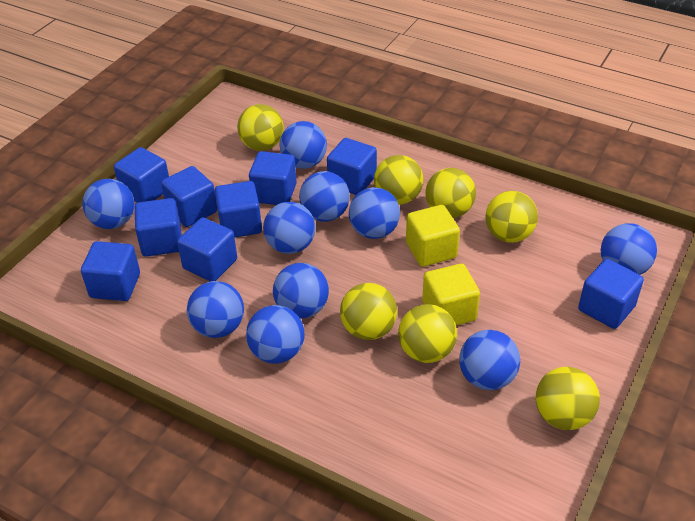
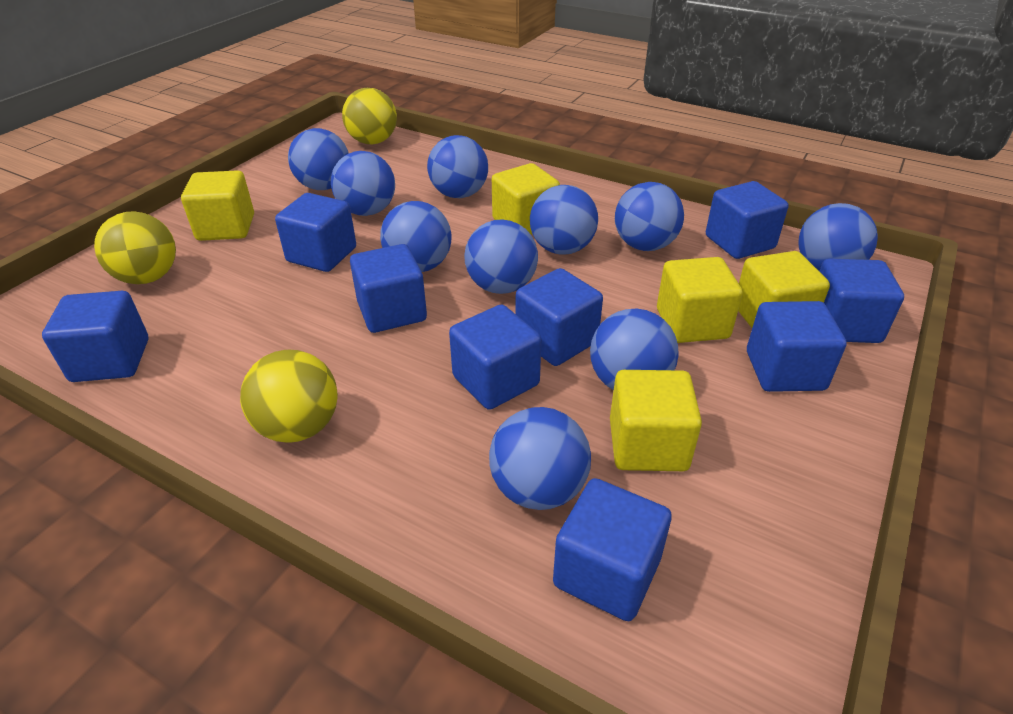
yellow ball: [237,104,284,151] [340,283,397,340] [374,155,423,205] [398,304,457,363] [425,168,476,218] [485,191,538,243] [535,367,600,430] = 7 -> [94,211,176,284] [240,350,338,443] [342,88,397,144] = 3
yellow cube: [406,205,460,267] [422,263,480,325] = 2 -> [181,170,254,241] [492,163,560,235] [610,370,702,471] [657,257,743,343] [738,251,830,328] = 5

